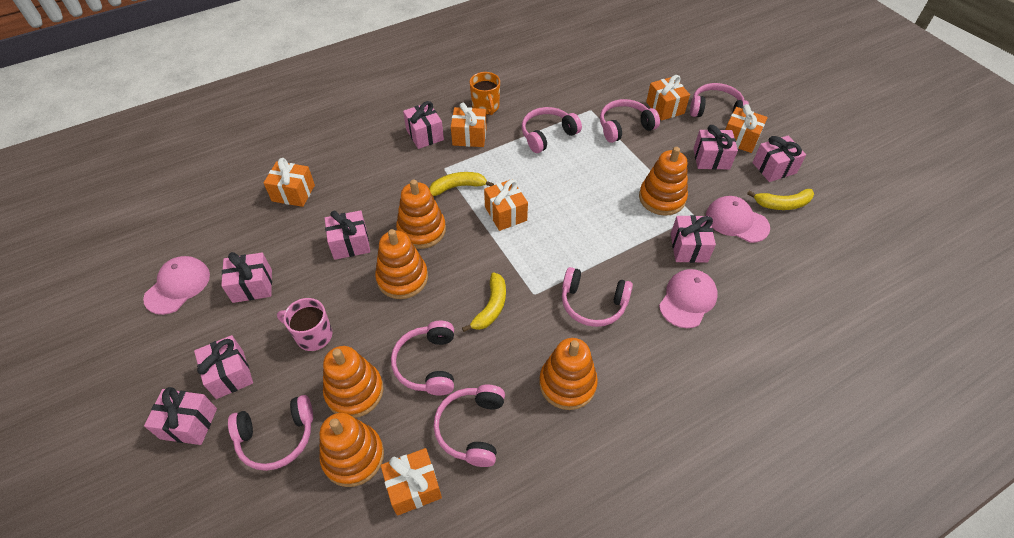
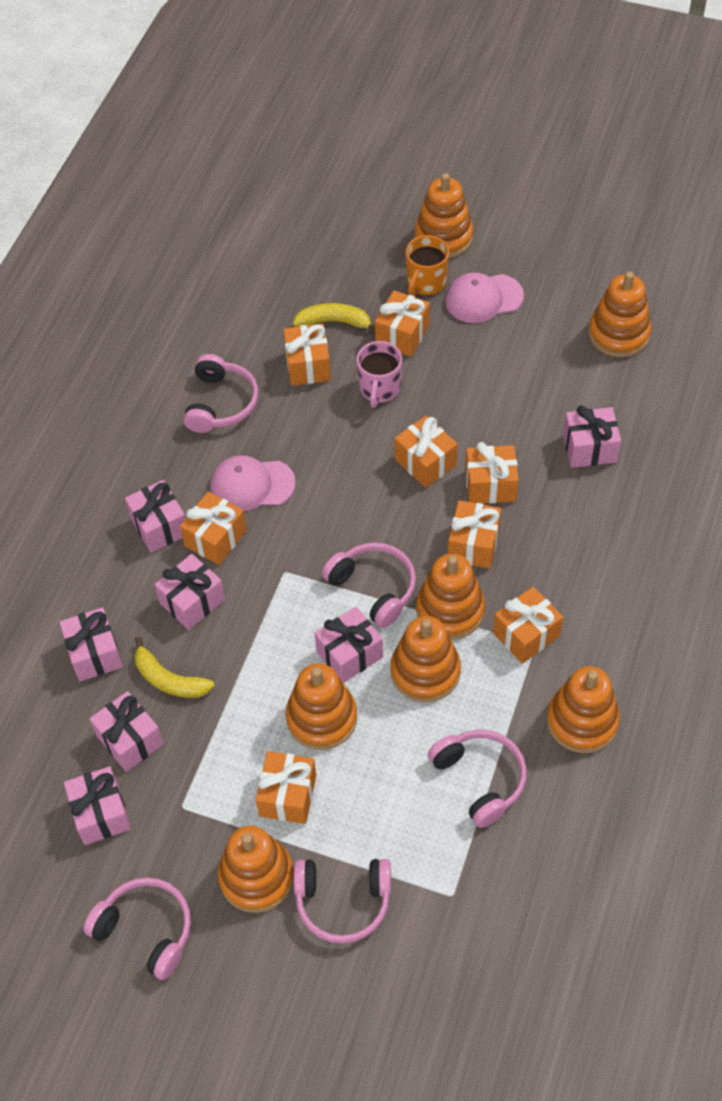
orange gift: [264,158,315,207] [381,448,442,516] [451,103,487,147] [484,179,528,231] [646,75,690,121] [725,104,768,153] = 6 -> [180,492,247,565] [256,751,316,824] [283,324,331,386] [375,290,430,356] [395,416,458,488] [448,500,501,569] [465,442,519,503] [493,587,563,664] = 8
orange stacking toy: [319,413,384,487] [323,346,384,418] [375,229,428,299] [396,179,446,249] [539,338,598,410] [639,147,688,216] = 6 -> [218,826,294,913] [286,663,357,750] [391,616,461,702] [415,173,473,258] [416,553,485,640] [547,666,620,753] [589,271,651,357] = 7
pink cap: [143,256,210,315] [659,269,718,328] [706,196,770,243] = 3 -> [210,455,296,511] [445,272,524,323] = 2
pink gift: [144,387,217,445] [194,335,253,399] [221,252,272,303] [325,210,370,260] [403,101,444,149] [671,215,716,263] [693,125,738,170] [752,136,806,182] = 8 -> [60,607,123,682] [64,766,131,845] [90,691,164,772] [125,480,186,553] [154,554,225,630] [314,607,383,683] [563,405,621,468] = 7
pink headphones: [228,395,313,471] [391,320,454,396] [433,384,505,467] [522,107,582,153] [562,267,633,327] [600,99,660,143] [690,83,749,117] = 7 -> [83,877,191,980] [183,354,259,433] [293,859,391,944] [322,542,416,628] [428,729,527,828] = 5
yellow banana: [429,172,494,196] [462,273,506,332] [747,189,814,210] = 3 -> [134,637,214,698] [293,303,375,333] = 2

